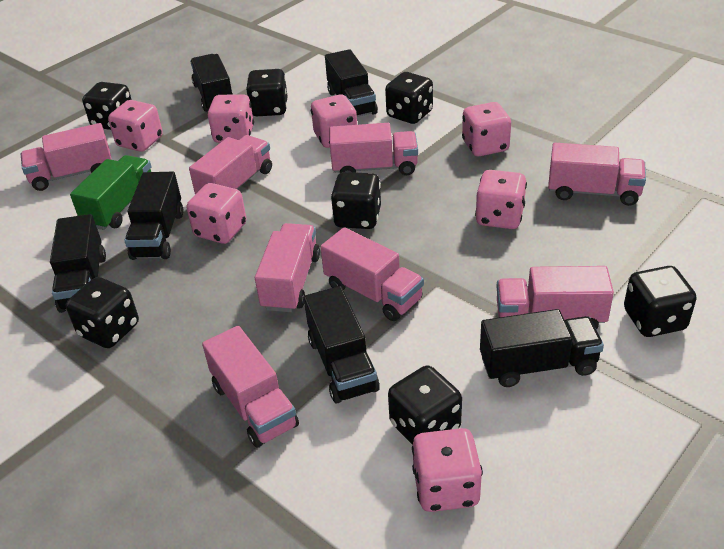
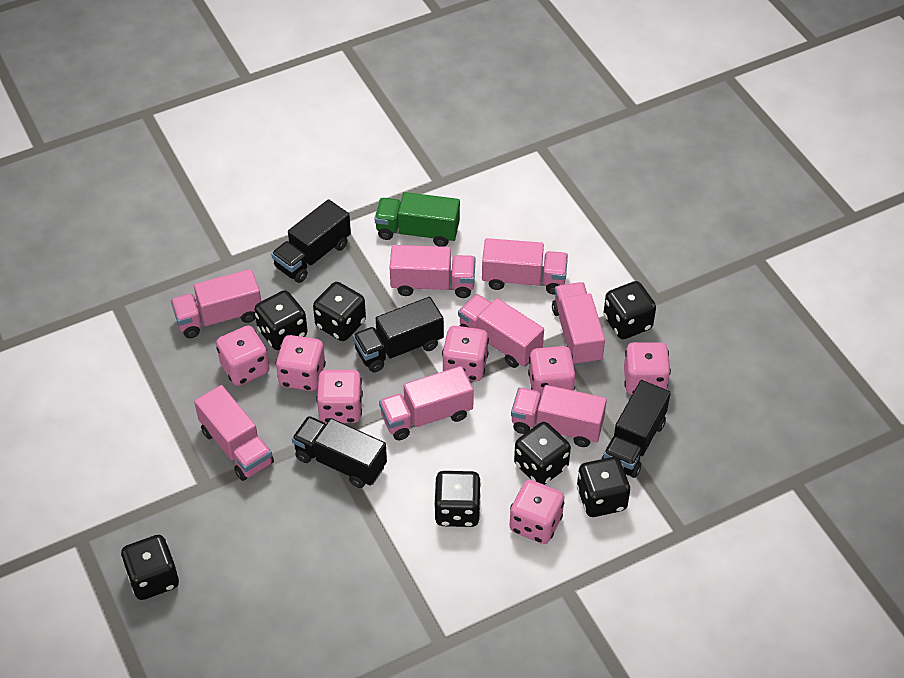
black truck: [50,214,106,313] [125,172,183,260] [190,54,233,112] [304,286,380,403] [325,49,378,117] [480,309,604,387] = 6 -> [271,199,351,283] [292,416,387,488] [353,297,444,372] [601,380,671,478] = 4

